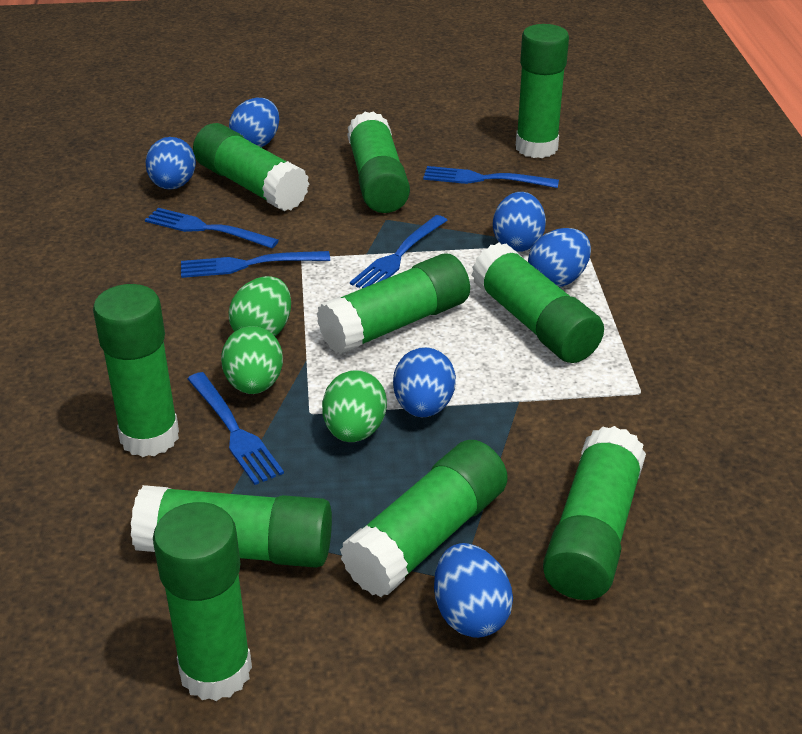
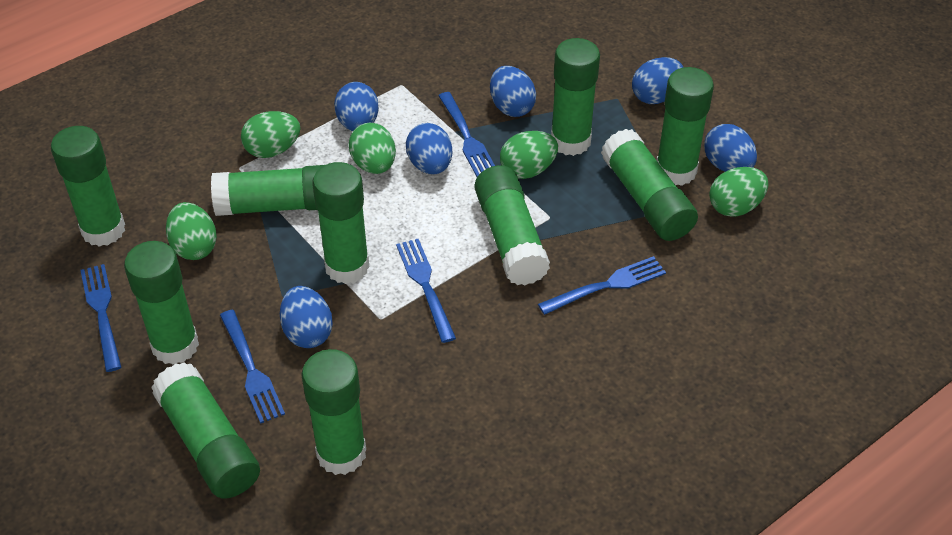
green egg: [221,326,283,394] [229,276,291,336] [322,370,387,442] = 3 -> [166,202,217,260] [241,111,301,158] [349,123,396,174] [500,131,558,179] [709,167,769,217] = 5

